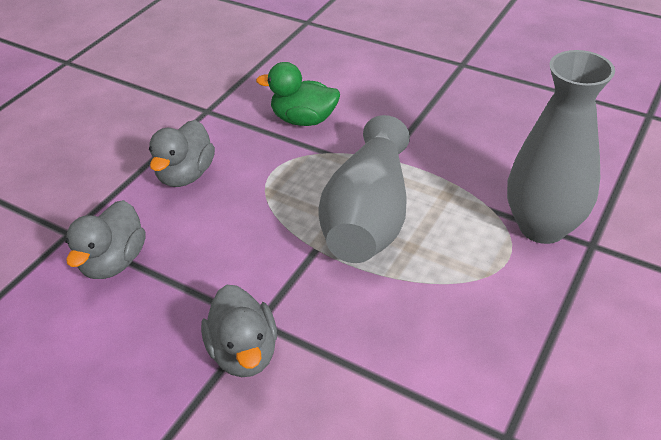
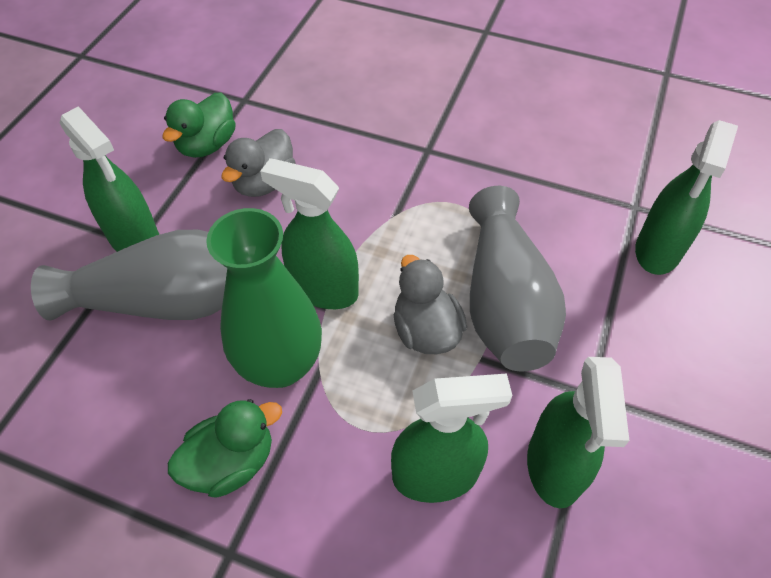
green duck: [256,62,340,126] = 1 -> [163,92,236,158] [168,399,282,498] = 2
green spray bottle: none = 0 -> [60,106,159,252] [260,158,359,309] [391,374,513,503] [527,357,629,508] [635,120,738,275] = 5
green vase: none = 0 -> [206,208,322,388] = 1
grey duck: [65,200,146,279] [149,120,215,187] [201,285,277,377] = 3 -> [222,129,296,197] [394,255,467,354] = 2

